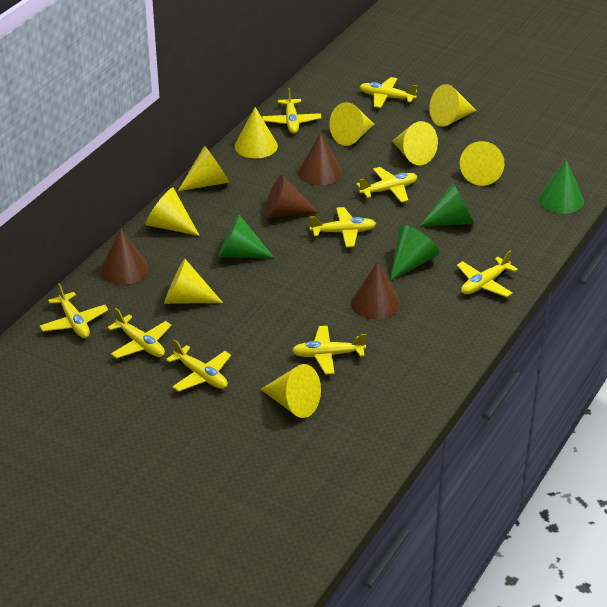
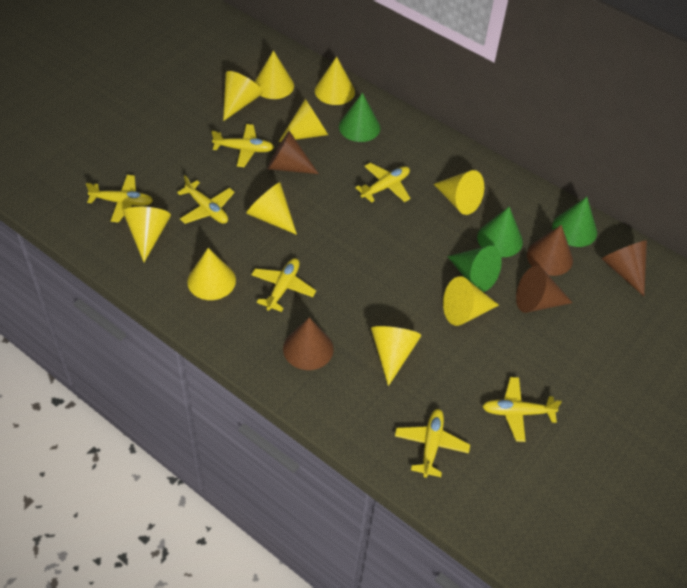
brown cone: [101,228,149,285] [265,175,319,218] [298,133,342,186] [351,262,400,319] = 4 -> [267,131,319,174] [283,317,334,370] [516,266,573,313] [527,225,573,276] [602,240,647,296] = 5
yellow cone: [145,188,200,236] [164,259,223,304] [178,145,230,191] [235,107,278,158] [261,364,321,418] [329,102,375,146] [392,121,438,165] [429,84,477,127] [460,141,505,186] = 9 -> [123,207,171,262] [187,248,236,300] [223,71,263,121] [246,182,297,235] [255,51,294,99] [279,99,328,142] [315,57,355,105] [371,326,421,386] [434,170,484,215] [443,276,499,326] = 10
yellow plane: [40,283,108,338] [107,308,172,359] [166,339,231,392] [262,88,322,134] [292,326,366,375] [310,207,376,247] [356,167,417,203] [359,77,417,108] [457,250,518,297] = 9 -> [86,175,153,223] [177,176,235,224] [212,124,274,167] [251,258,316,312] [355,163,411,203] [395,409,470,478] [482,377,562,442] = 7

